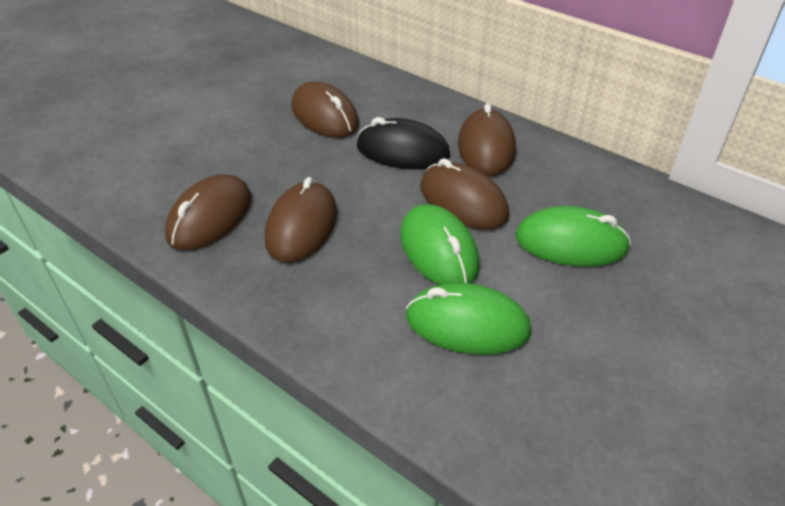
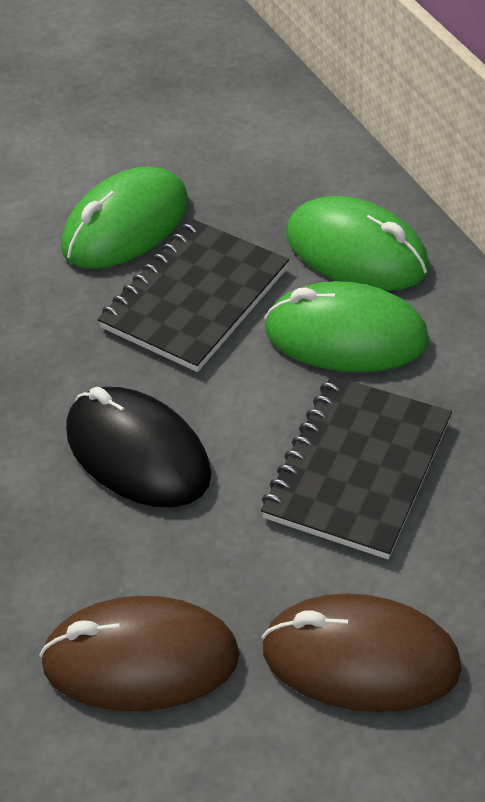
black notebook: none = 0 -> [98,219,289,372] [261,375,452,559] = 2
brown mouse: [165,174,251,250] [265,177,337,263] [292,81,359,138] [420,158,509,230] [458,103,516,176] = 5 -> [39,596,240,711] [262,593,462,712] = 2

